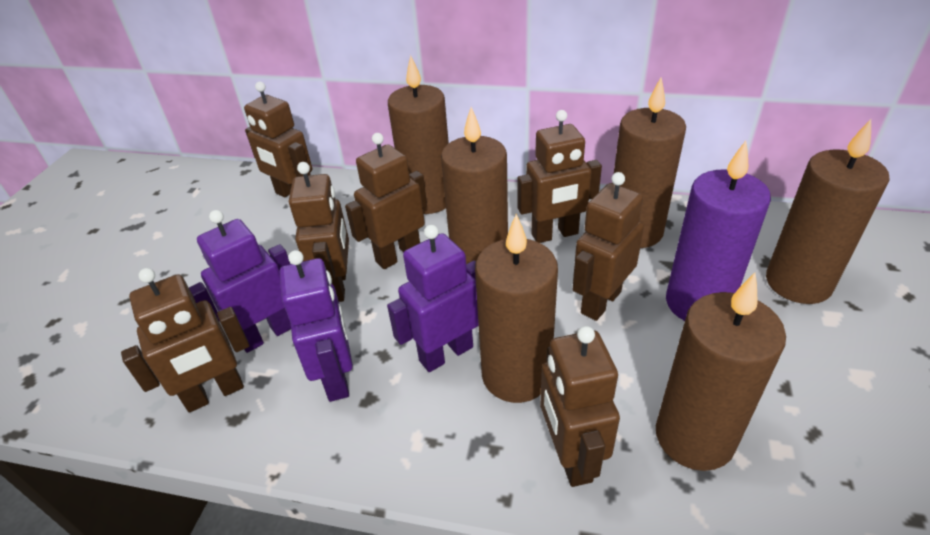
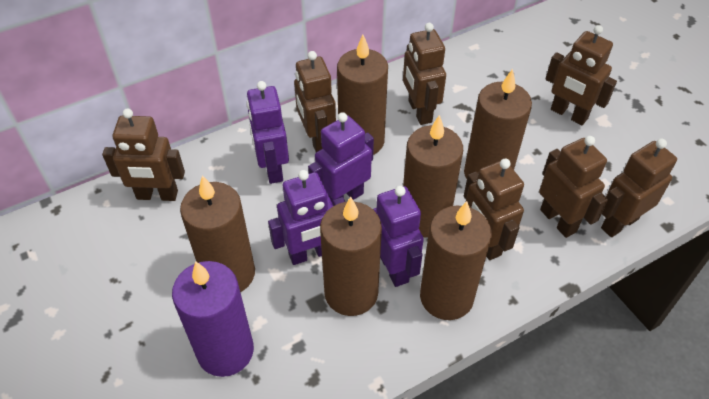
purple robot: [189,210,291,353] [280,250,353,402] [387,225,479,372] = 3 -> [246,81,289,184] [268,170,345,265] [308,112,374,204] [373,186,424,287] = 4

